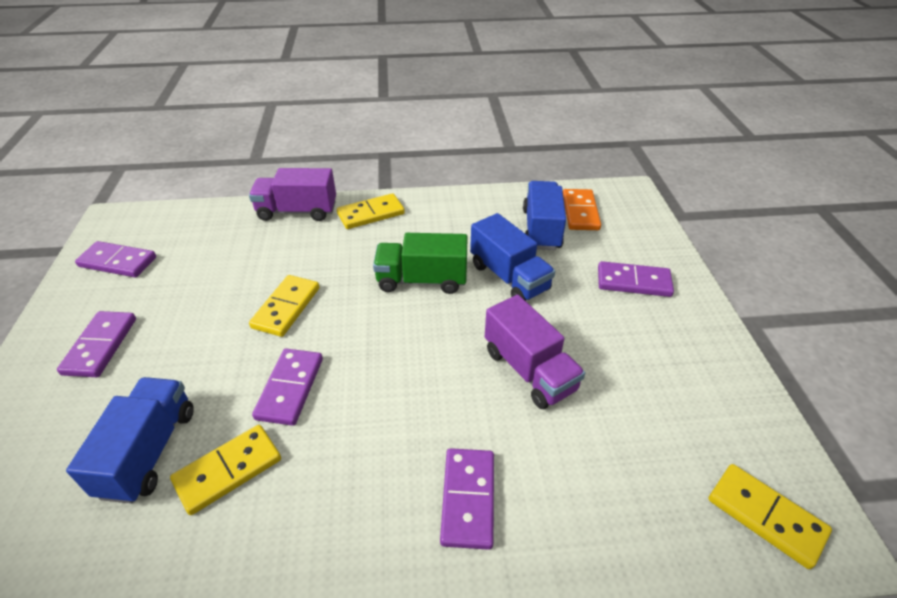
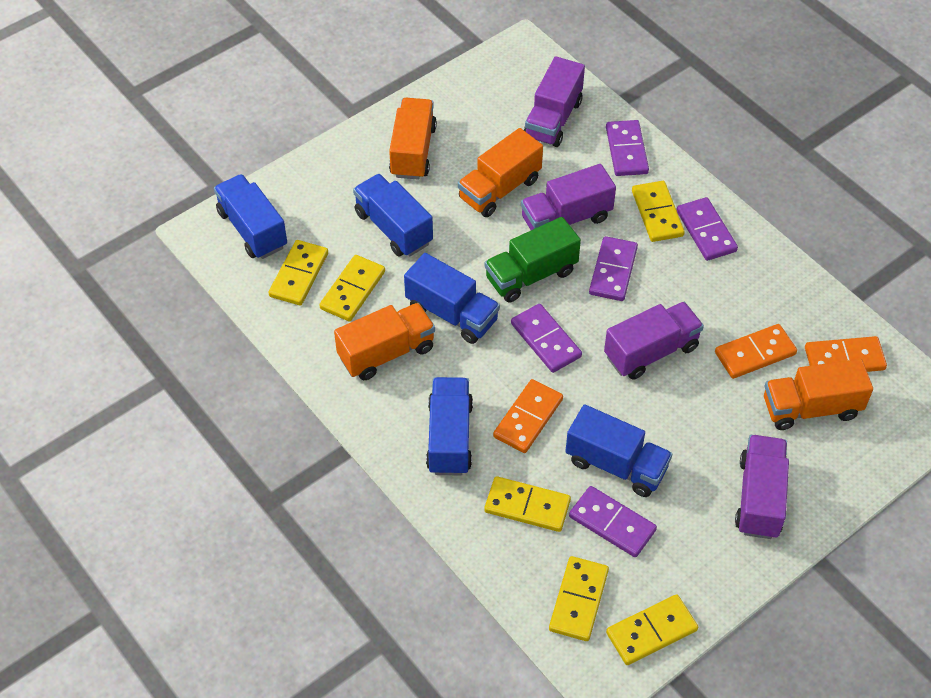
blue truck: [66,377,194,504] [470,213,555,301] [523,181,566,250] = 3 -> [214,174,287,259] [353,174,433,257] [404,253,500,344] [426,377,473,476] [565,404,672,497] = 5
orange domino: [563,189,601,230] = 1 -> [493,379,563,453] [715,324,797,379] [805,336,887,372] = 3
orange truck: none = 0 -> [334,303,435,380] [389,98,437,180] [458,128,543,217] [764,359,873,430] = 4
purple truck: [249,168,336,221] [485,295,585,409] = 2 -> [521,164,616,230] [524,56,585,147] [604,302,704,380] [735,435,789,539] = 4
yellow domino: [170,425,281,515] [249,275,319,337] [337,193,405,229] [708,464,832,569] = 4 -> [268,240,328,305] [319,255,385,321] [484,476,571,532] [549,556,609,641] [606,594,698,665] [632,181,685,242] = 6

